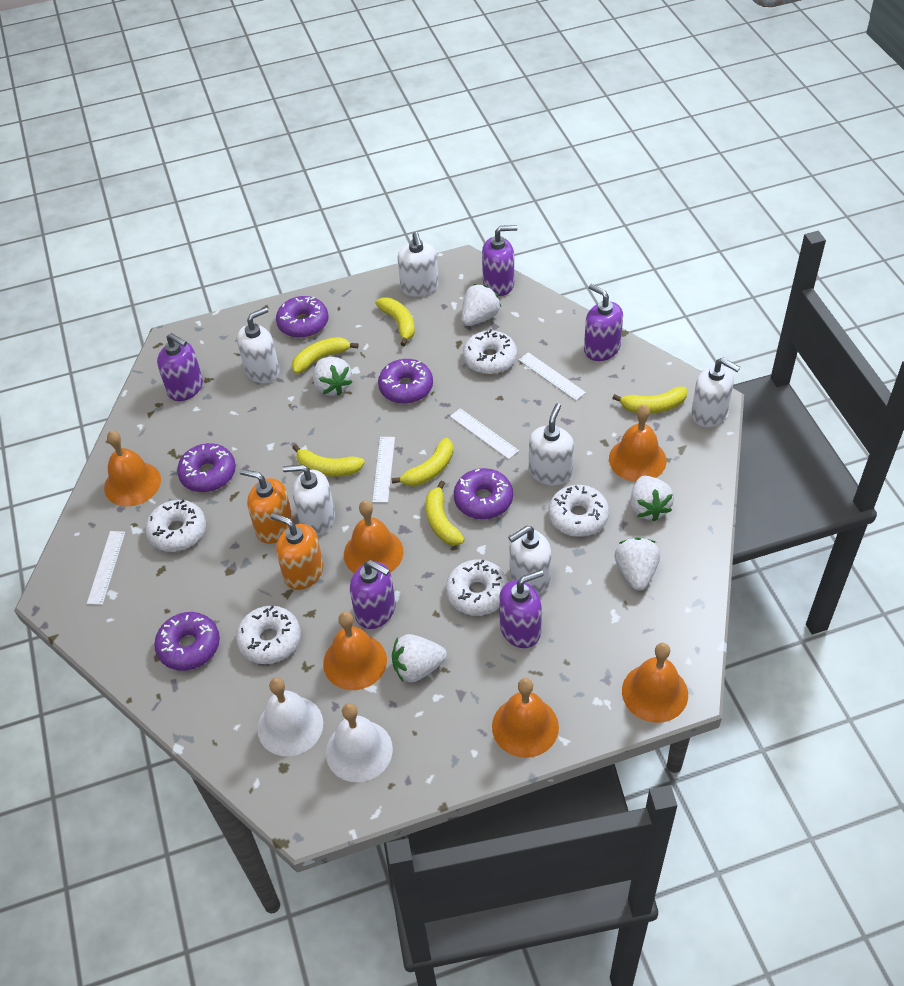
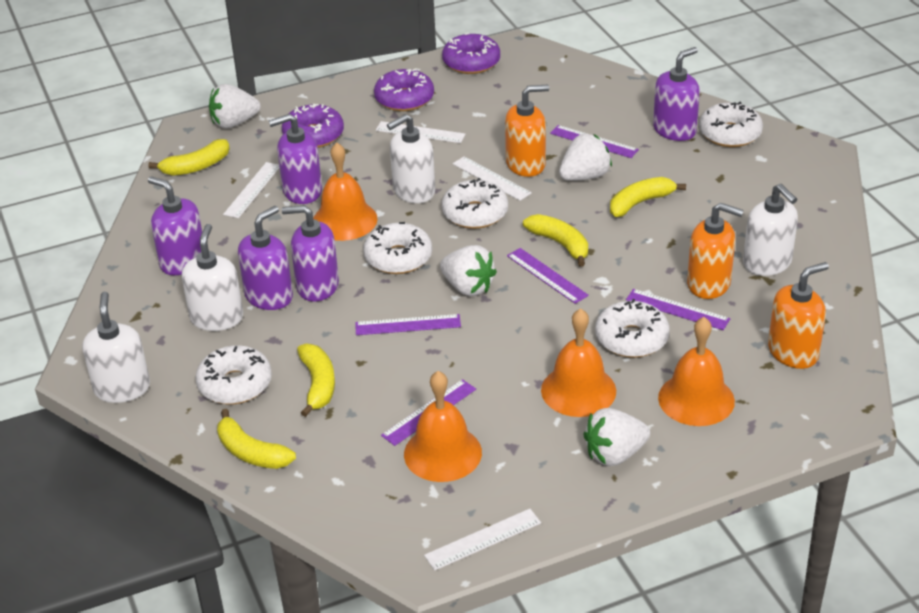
orange bell: [104,431,161,506] [323,612,387,690] [344,500,403,573] [492,678,559,758] [609,405,667,482] [622,643,688,723] = 6 -> [313,143,378,241] [404,371,482,482] [541,308,616,417] [658,317,735,426] = 4
orange soap dispenser: [240,469,293,544] [270,513,324,590] = 2 -> [505,84,549,177] [687,203,744,299] [768,262,829,369] = 3
purple donut: [154,612,220,671] [177,443,236,492] [276,296,328,338] [378,359,433,404] [454,468,513,519] = 5 -> [282,104,344,148] [374,68,434,111] [442,33,500,74] = 3
purple ruler: none = 0 -> [355,314,461,335] [381,379,476,446] [507,248,589,304] [550,125,639,158] [626,289,730,330] = 5
white bell: [257,677,323,756] [326,703,393,782] = 2 -> none = 0
white soap dispenser: [237,307,280,383] [283,465,335,535] [397,232,439,297] [508,526,552,594] [529,403,574,485] [691,358,740,428] = 6 -> [82,292,150,403] [182,224,243,331] [387,114,435,203] [743,184,798,276] = 4
white strawberry: [313,357,352,396] [392,634,447,683] [461,284,501,326] [614,538,660,591] [630,476,674,522] = 5 -> [209,84,261,128] [440,245,497,296] [559,134,612,181] [583,408,650,466] = 4
yellow banana: [292,337,358,374] [292,444,365,477] [375,297,415,346] [391,438,453,486] [426,481,465,546] [612,387,687,414] = 6 -> [148,139,230,176] [217,409,296,469] [297,344,335,417] [523,214,588,267] [610,177,686,217] = 5

